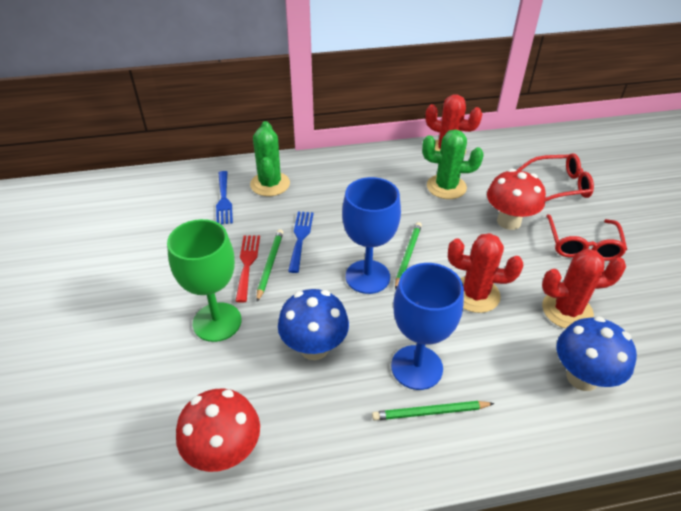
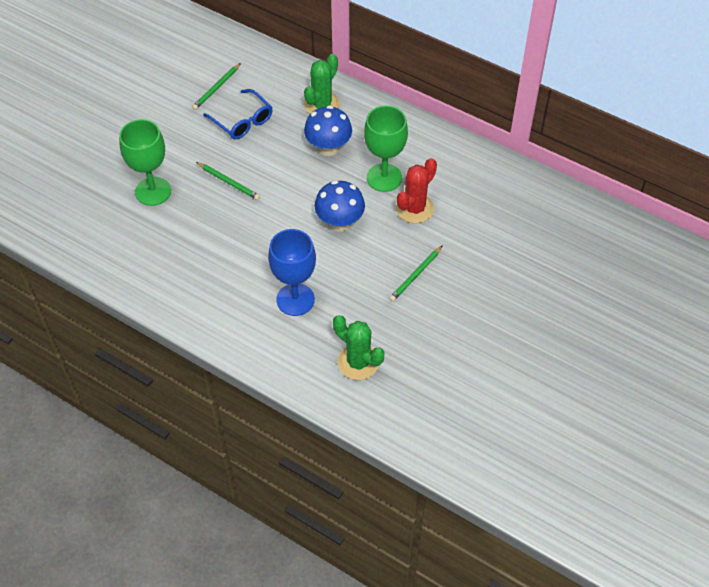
blue fork: [216,171,233,224] [288,212,314,273] = 2 -> none = 0
blue glasses: none = 0 -> [203,89,273,139] = 1
blue goblet: [342,177,401,294] [391,263,464,390] = 2 -> [268,229,316,316] = 1
green goblet: [167,219,242,342] = 1 -> [119,119,171,206] [364,106,408,192] = 2
red cactus: [425,94,482,154] [448,233,523,313] [542,249,626,329] = 3 -> [396,158,437,223] = 1
red fork: [236,235,260,303] = 1 -> none = 0
red glasses: [517,153,594,202] [546,214,627,261] = 2 -> none = 0
red mushroom: [176,388,260,472] [487,169,546,230] = 2 -> none = 0

